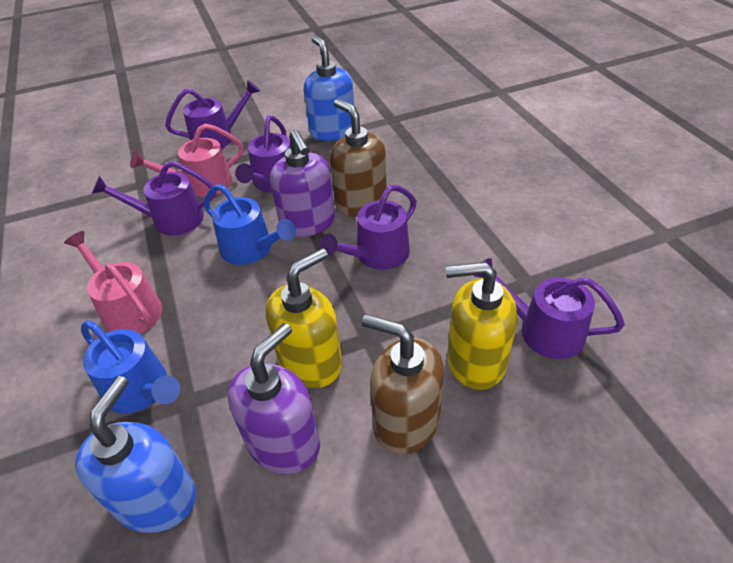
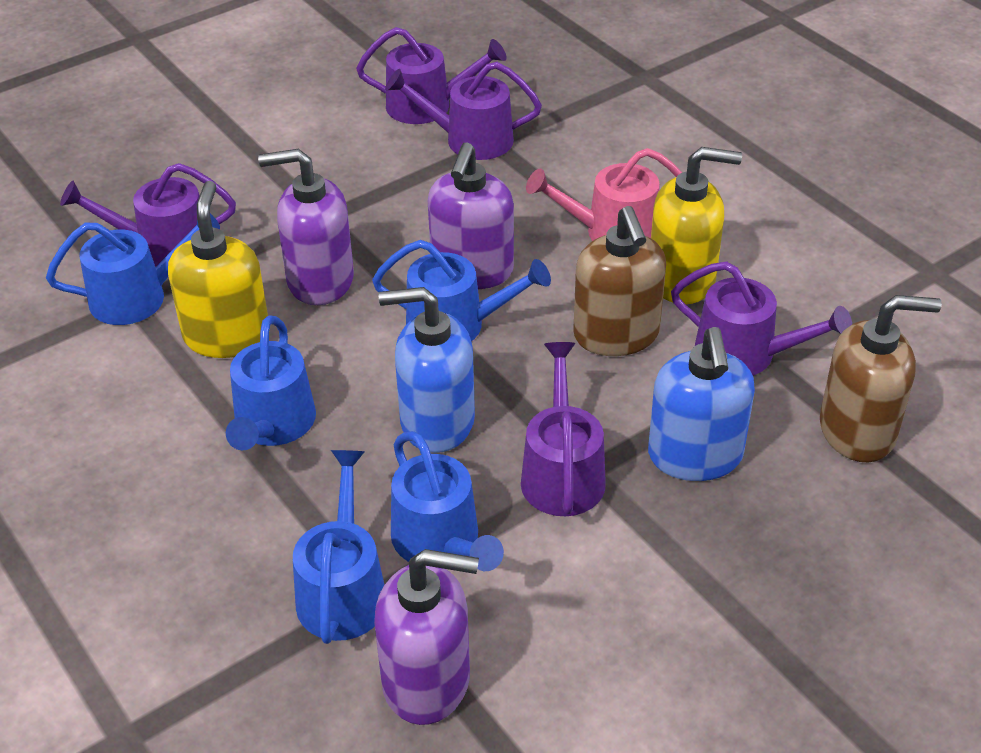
blue watering can: [81,320,180,414] [204,184,296,265] = 2 -> [46,213,220,325] [226,315,316,450] [293,450,384,644] [372,240,551,341] [391,431,504,571] = 5
pink watering can: [64,231,162,334] [130,124,244,197] = 2 -> [526,148,682,241] = 1
purple soap dispenser: [228,323,320,474] [270,129,335,237] = 2 -> [258,149,354,305] [374,549,479,725] [428,142,514,289] = 3

